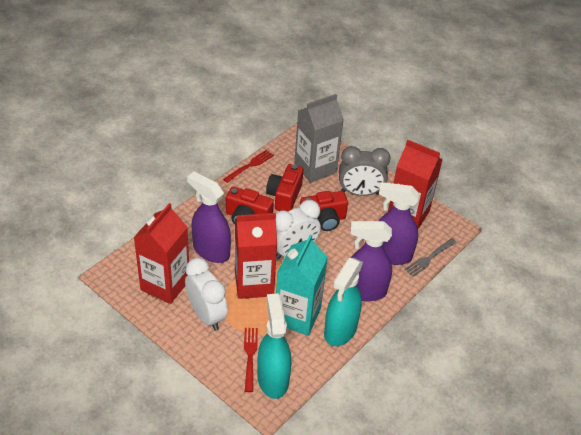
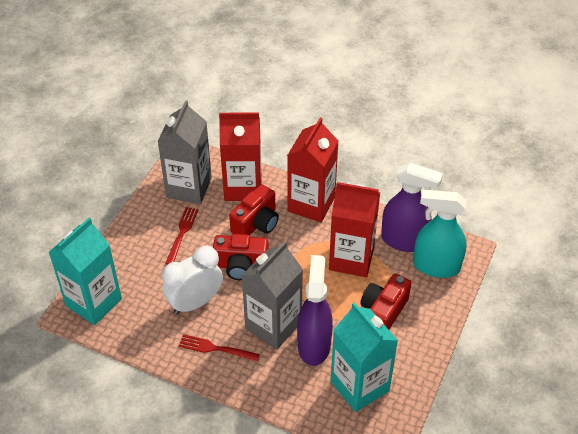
grey carton: [294,94,344,183] = 1 -> [157,100,212,204] [242,241,303,350] = 2
grey clock: [339,146,390,196] = 1 -> none = 0
grey fork: [404,238,457,277] = 1 -> none = 0
purple spray bottle: [187,171,231,263] [350,221,392,301] [378,182,419,265] = 3 -> [297,255,333,366] [381,163,443,252] = 2
turquoise carton: [276,234,328,336] = 1 -> [48,218,122,325] [330,302,398,412] = 2
turquoise spray bottle: [257,293,291,399] [324,258,363,346] = 2 -> [413,190,467,278] = 1
white clock: [185,258,228,331] [276,200,321,259] = 2 -> [162,246,223,315] = 1

